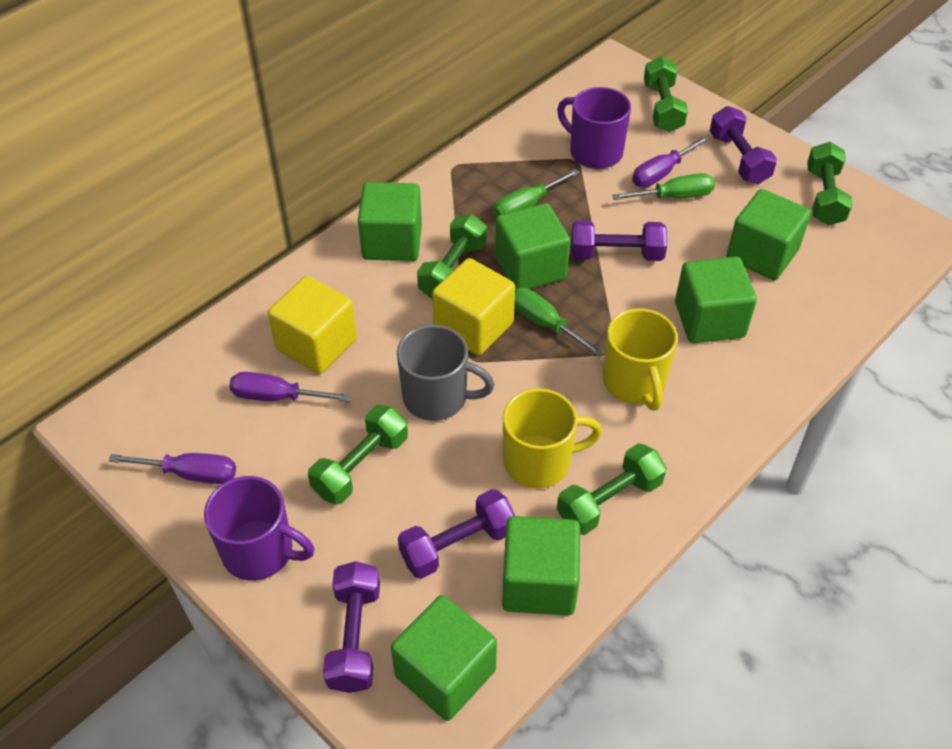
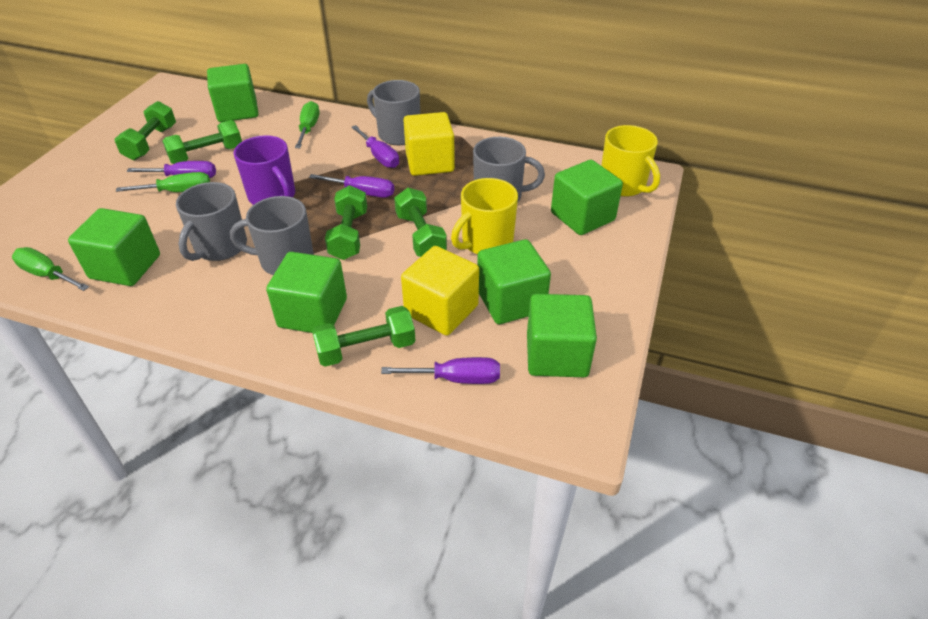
grey mug: [397,325,495,421] = 1 -> [176,182,247,261] [230,196,314,275] [367,80,420,145] [473,137,545,203] = 4
purple dumbbell: [323,561,380,693] [398,489,515,579] [571,220,667,261] [710,106,777,184] = 4 -> none = 0
purple mug: [204,476,314,581] [557,87,631,169] = 2 -> [233,135,295,205] = 1
purple screwdriver: [109,453,236,484] [229,372,351,402] [632,136,709,187] = 3 -> [126,161,216,178] [309,174,394,198] [351,125,399,168] [381,357,500,384] = 4

